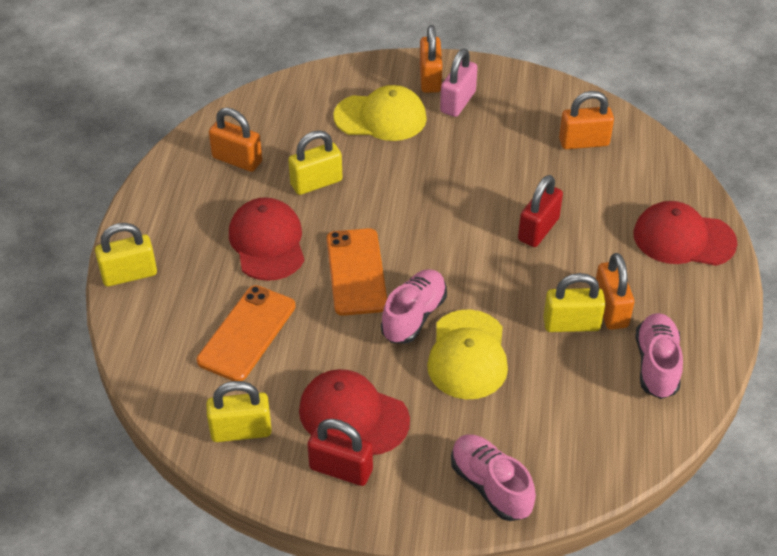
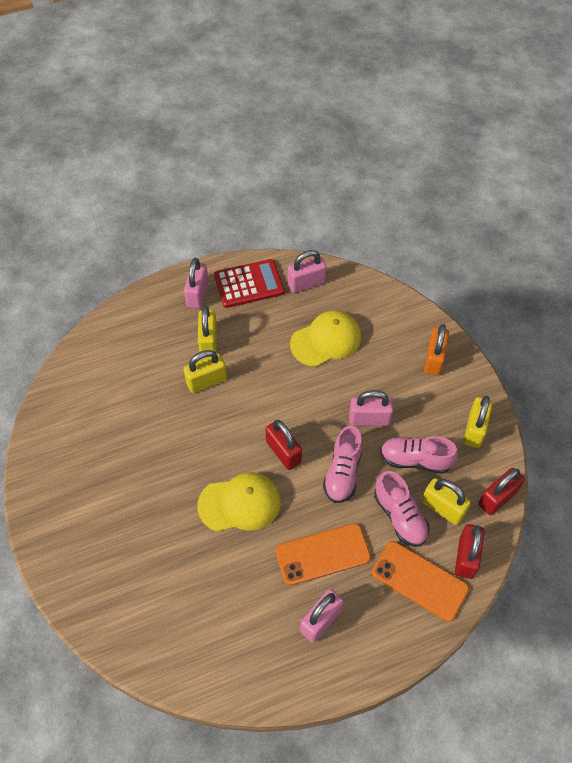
orange padlock: [209,108,262,172] [420,25,442,93] [559,91,614,149] [596,253,634,330] = 4 -> [424,324,449,376] = 1
pink padlock: [440,48,477,117] = 1 -> [184,258,209,309] [288,250,327,293] [300,589,344,643] [349,390,393,426] = 4
red calculator: none = 0 -> [214,259,284,308] = 1
red cap: [229,197,304,281] [299,369,410,455] [633,201,737,266] = 3 -> none = 0
red padlock: [307,419,373,486] [518,175,563,247] = 2 -> [266,420,302,470] [455,524,484,579] [479,468,525,515] = 3

